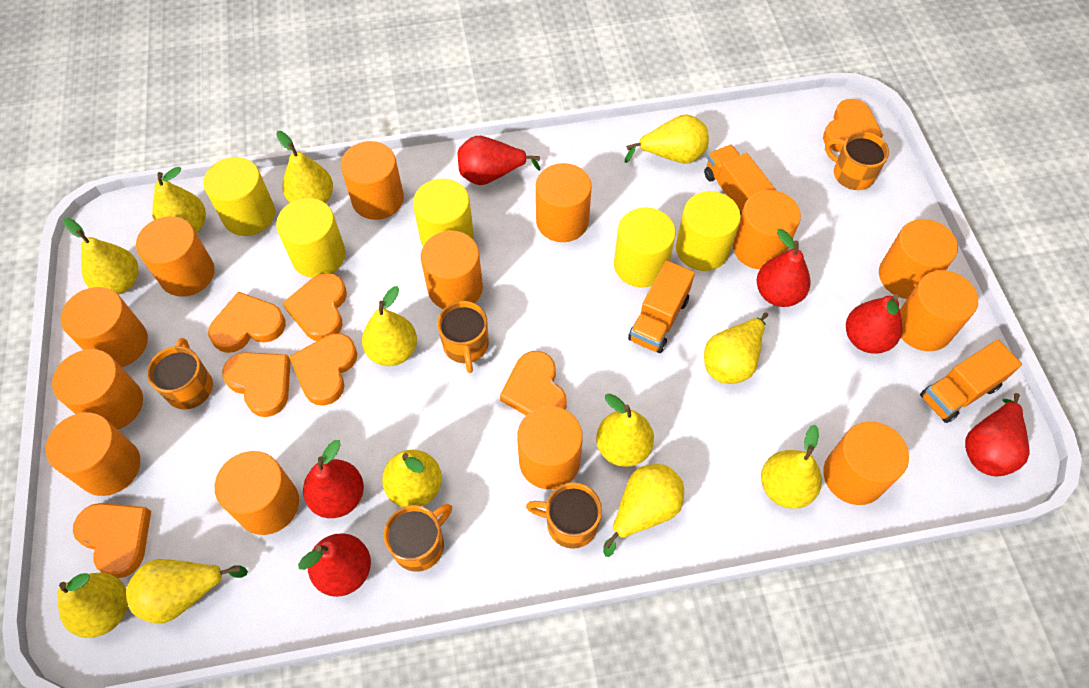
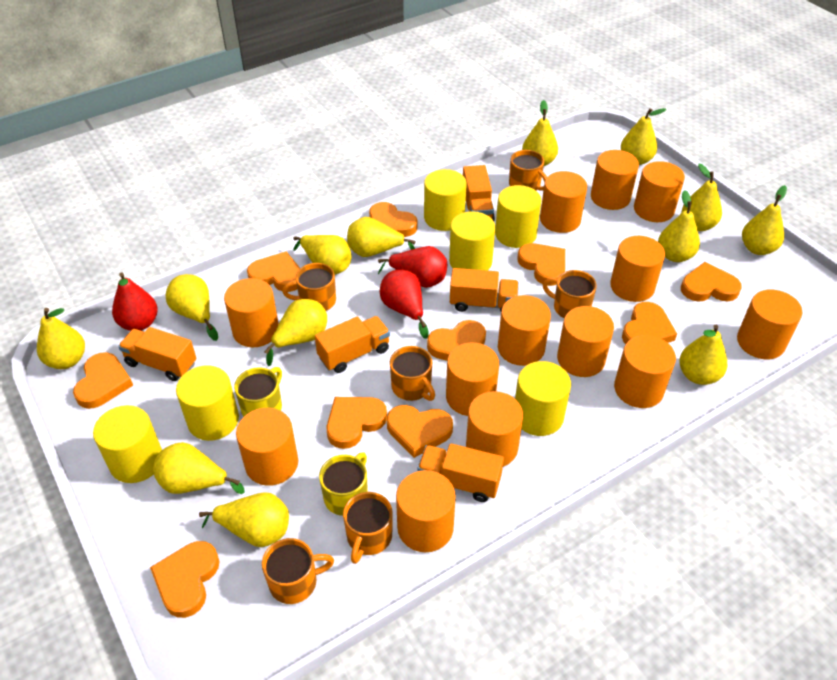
orange heart: [73,503,151,578] [208,291,286,353] [222,352,291,417] [283,273,347,341] [289,333,357,406] [500,351,567,415] [823,99,883,152] = 7 -> [73,352,133,409] [150,541,219,618] [247,251,300,292] [326,397,387,449] [369,202,418,237] [387,405,453,458] [427,320,486,361] [517,243,565,286] [622,302,677,344] [681,262,742,301] = 10
orange mug: [147,338,213,409] [384,504,452,572] [437,301,489,373] [526,482,602,549] [825,132,889,190] = 5 -> [262,538,334,604] [282,263,336,311] [343,492,392,564] [390,346,435,401] [509,150,547,191] [543,270,597,318] = 6
orange truck: [628,260,695,353] [704,145,776,215] [920,340,1022,423] = 3 -> [118,327,196,381] [315,316,390,373] [418,443,504,502] [450,268,519,312] [463,165,495,221] = 5
red pear: [298,533,371,597] [303,440,364,518] [457,136,540,185] [757,229,811,307] [846,294,902,354] [965,393,1029,476] = 6 -> [112,272,158,331] [378,246,447,288] [380,270,428,339] = 3
yellow cylinder: [203,157,275,236] [276,198,346,278] [413,179,474,246] [614,207,676,287] [676,191,741,271] = 5 -> [93,405,162,483] [176,365,239,441] [424,169,467,231] [449,211,495,271] [495,185,542,248] [515,361,571,436] = 6
yellow mug: none = 0 -> [234,367,282,417] [319,452,368,516] = 2
yellow pear: [57,572,128,638] [63,218,138,295] [126,559,248,624] [152,167,206,233] [276,131,333,203] [362,286,417,366] [382,450,442,507] [596,393,654,467] [603,464,684,557] [625,114,709,164] [704,312,768,384] [761,425,822,509] = 12 -> [37,308,85,369] [153,442,244,494] [166,274,218,341] [199,492,289,547] [264,299,327,366] [293,235,351,274] [347,217,416,257] [522,100,558,166] [621,108,666,165] [658,190,700,262] [679,325,727,385] [682,164,722,231] [742,185,787,255] = 13

